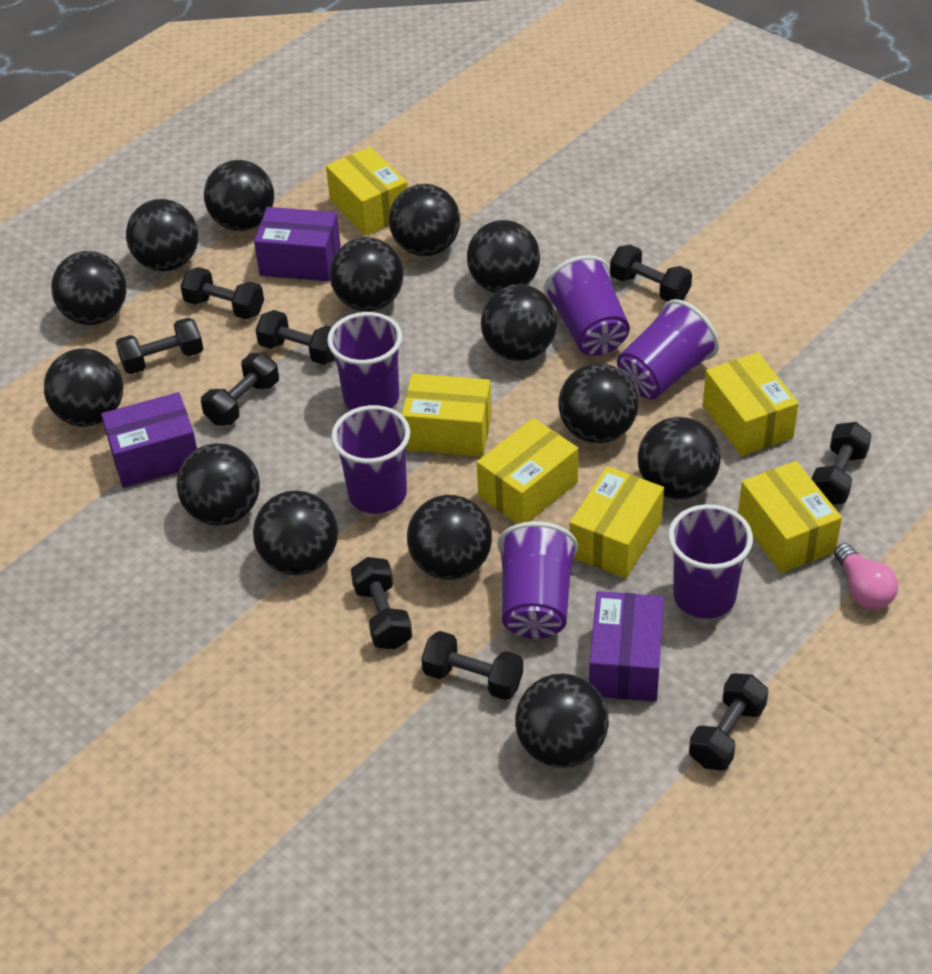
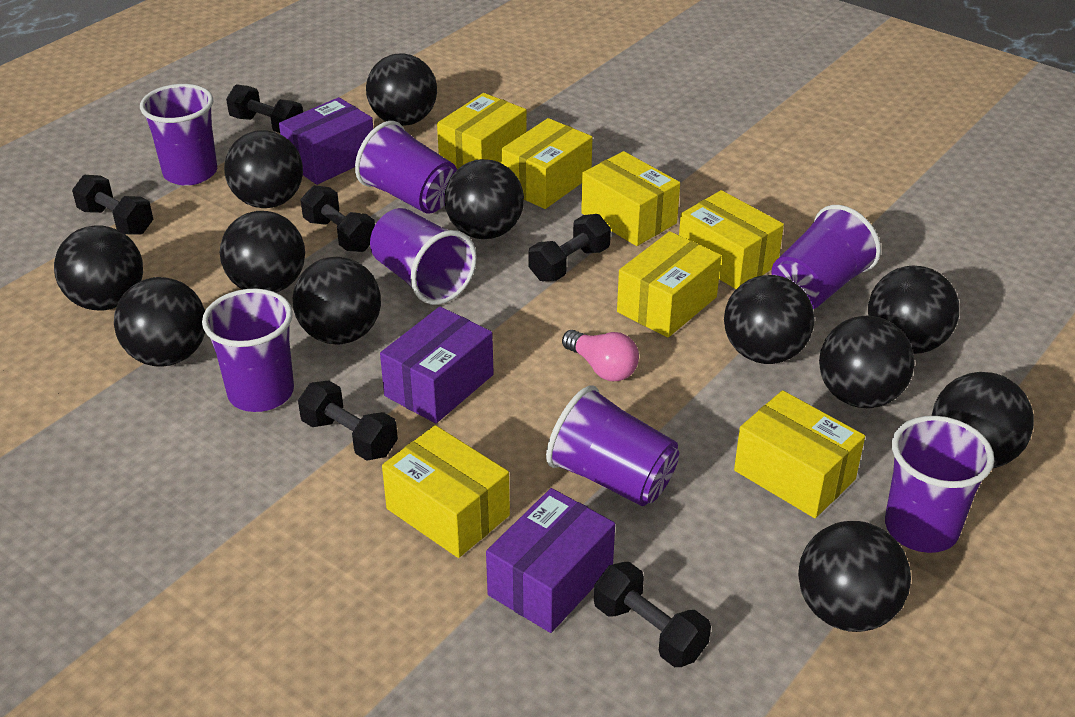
black ball: [44,348,123,427] [51,251,126,325] [126,199,198,271] [177,443,260,526] [204,160,274,231] [253,490,338,575] [330,237,404,311] [389,184,460,256] [407,495,492,580] [467,220,540,293] [481,284,557,361] [515,673,609,768] [558,363,638,443] [638,417,721,499] = 14 -> [54,225,143,310] [114,277,205,367] [220,211,305,293] [224,130,303,208] [293,257,381,345] [366,53,437,126] [444,159,524,239] [724,275,814,364] [798,521,911,632] [819,316,915,408] [868,266,959,354] [932,372,1034,468] = 12
black dumbbell: [116,318,204,374] [180,267,264,319] [201,353,279,425] [256,310,335,365] [351,557,412,649] [421,631,523,700] [610,245,692,302] [689,673,769,771] [812,422,872,505] = 9 -> [72,175,153,235] [226,84,303,133] [298,381,398,461] [301,185,375,252] [528,214,611,281] [594,562,711,667] = 6
purple cup: [327,312,402,410] [331,405,410,514] [497,521,578,639] [544,255,630,356] [617,299,719,399] [668,504,753,619] = 6 -> [140,84,217,186] [202,288,294,412] [355,121,457,214] [370,208,477,305] [546,386,679,506] [772,205,881,309] [885,416,994,553] = 7
yellow box: [326,147,408,236] [402,374,492,457] [477,418,578,524] [569,466,664,579] [703,352,799,456] [738,461,842,573] = 6 -> [382,425,510,558] [437,93,527,169] [501,118,593,209] [581,151,680,246] [617,231,721,337] [679,190,784,289] [734,390,865,518] = 7

